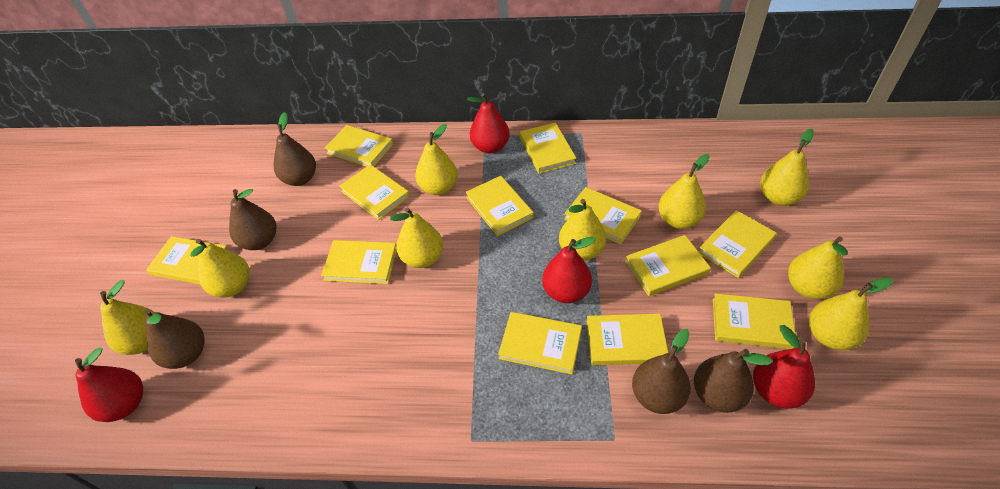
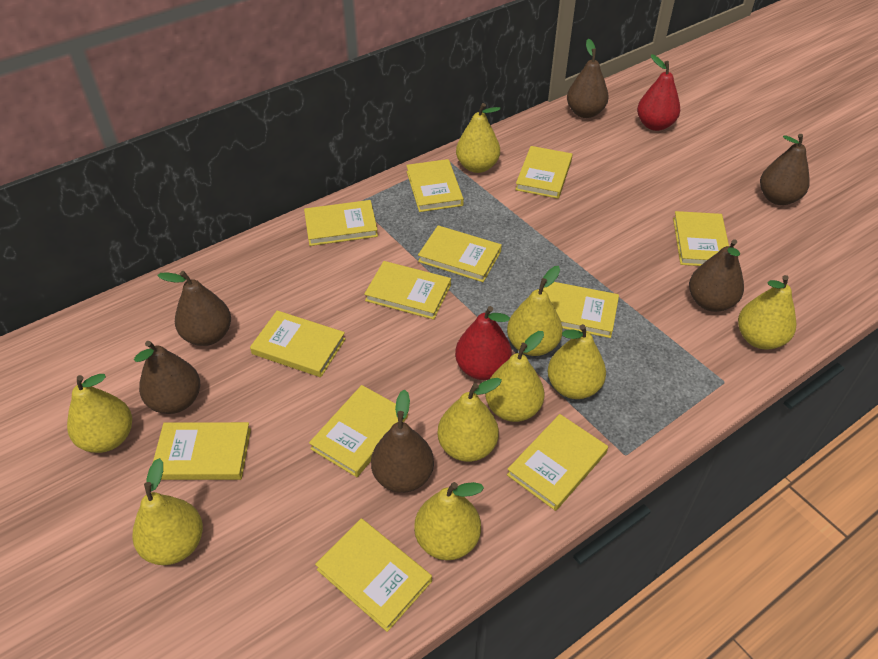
brown pear: [144,309,205,369] [229,189,276,250] [274,112,316,186] [632,329,691,414] [694,349,773,413] = 5 -> [134,341,200,414] [157,271,231,346] [371,389,434,493] [567,39,609,118] [689,239,744,312] [760,134,810,205] = 6
red pear: [75,347,143,422] [467,93,510,153] [542,237,596,303] [753,325,815,409] = 4 -> [455,306,512,380] [637,54,680,131] = 2

